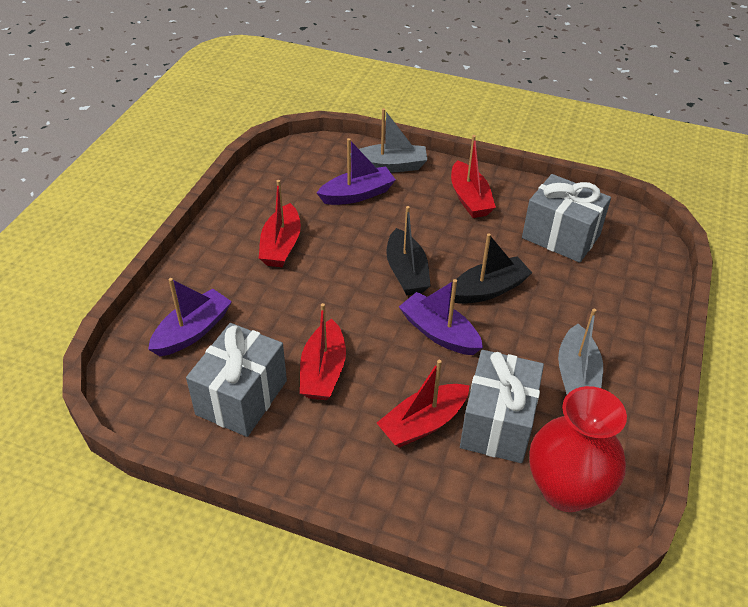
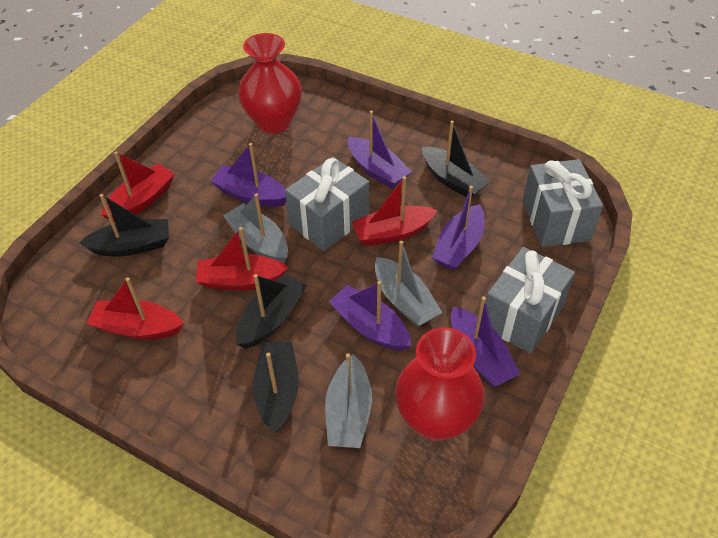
black boat: [386,206,431,296] [451,234,532,304] = 2 -> [79,194,169,256] [236,274,307,349] [253,341,299,433] [422,120,491,198] = 4
grey boat: [359,108,427,173] [558,309,603,394] = 2 -> [223,193,288,264] [325,353,372,448] [375,241,442,327] = 3
purple boat: [148,278,232,356] [317,138,396,205] [399,279,483,355] = 3 -> [210,143,286,207] [329,281,411,351] [348,111,412,189] [432,186,485,271] [451,296,520,387] = 5
red vase: [529,386,627,512] = 1 -> [238,33,302,134] [395,327,485,441] = 2

